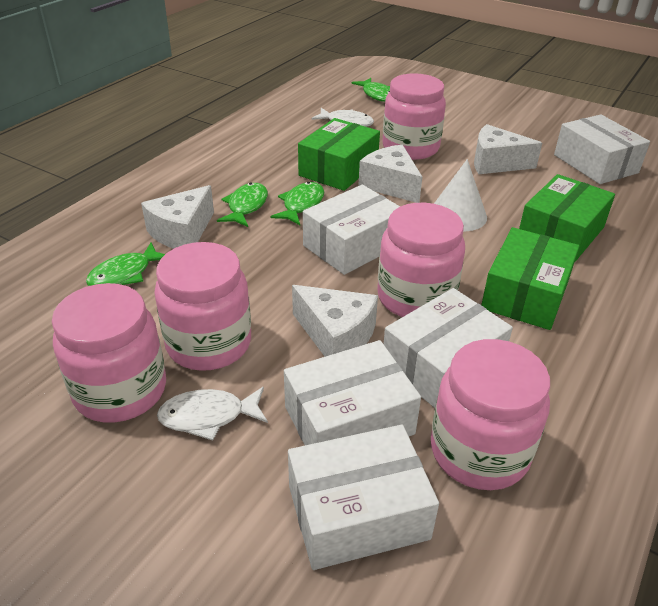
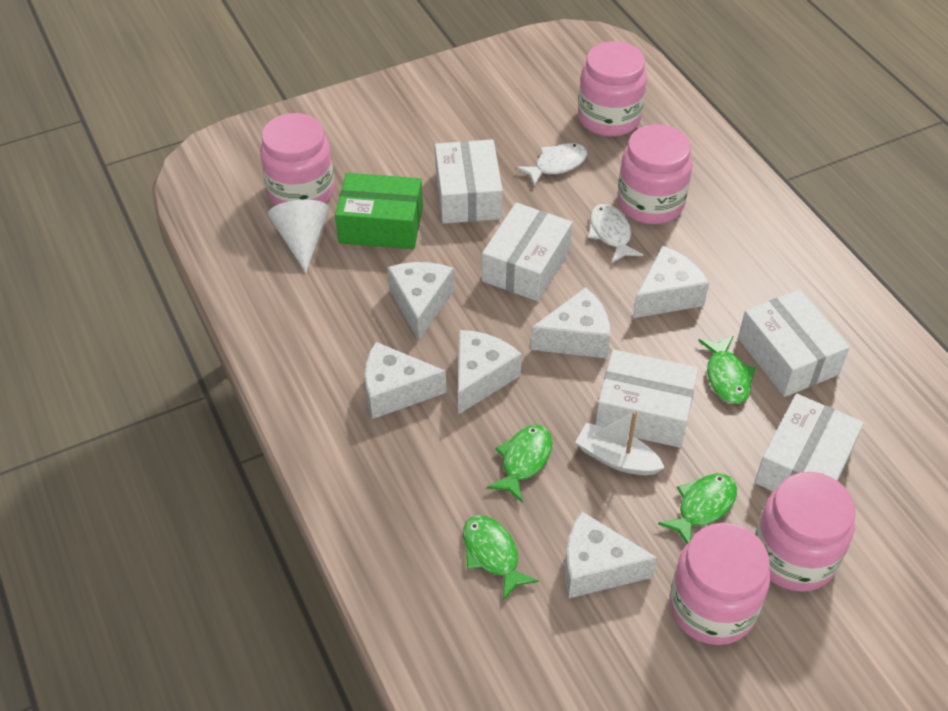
green box: [298,118,380,191] [481,227,579,330] [519,174,615,262] = 3 -> [335,173,423,249] = 1
white boat: none = 0 -> [575,411,665,475] = 1
white cheese: [141,185,214,249] [292,285,378,357] [358,145,422,203] [474,124,542,174] = 4 -> [365,342,447,419] [388,262,454,341] [458,330,522,415] [530,287,610,358] [564,511,658,598] [633,246,709,318] = 6

